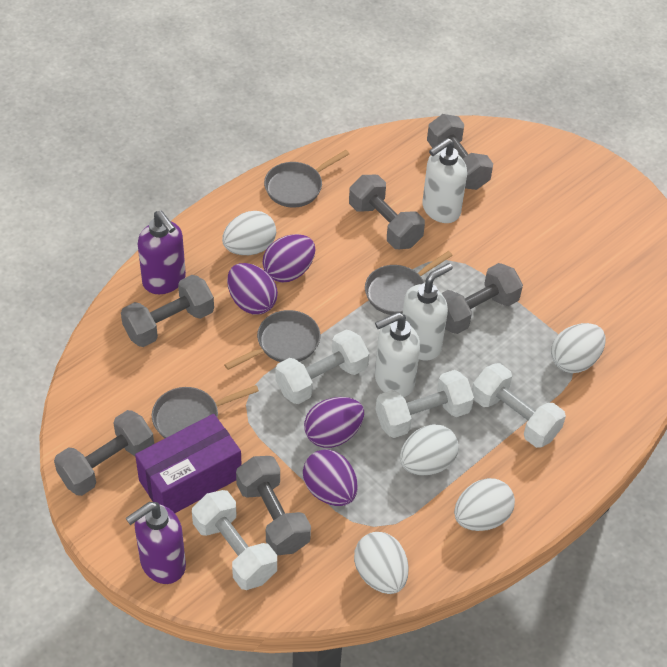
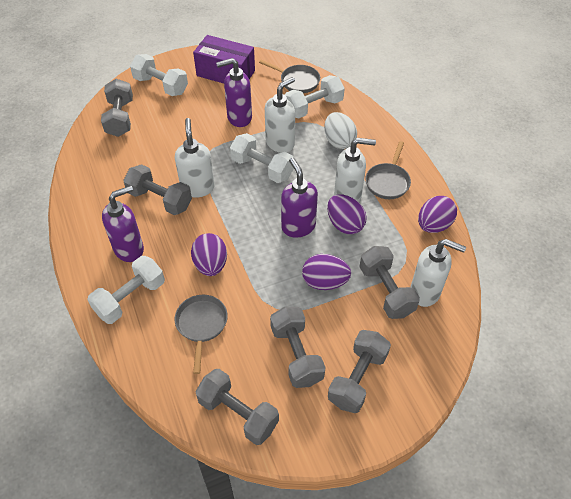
grey pan: [152,385,259,438] [224,310,320,370] [264,150,349,207] [365,251,453,315] = 4 -> [175,295,228,374] [259,60,320,93] [366,141,411,199] = 3
purple soap dispenser: [126,502,186,584] [138,210,186,294] = 2 -> [102,185,144,262] [216,58,252,127] [281,157,318,238] = 3
white egg: [222,211,276,255] [354,532,409,594] [400,424,459,476] [454,478,515,531] [551,323,606,373] = 5 -> [324,112,357,149] = 1
white soap dispenser: [375,312,420,397] [403,263,453,360] [422,138,467,223] = 3 -> [175,118,215,198] [265,77,295,153] [334,138,376,202] [411,239,466,307] = 4

